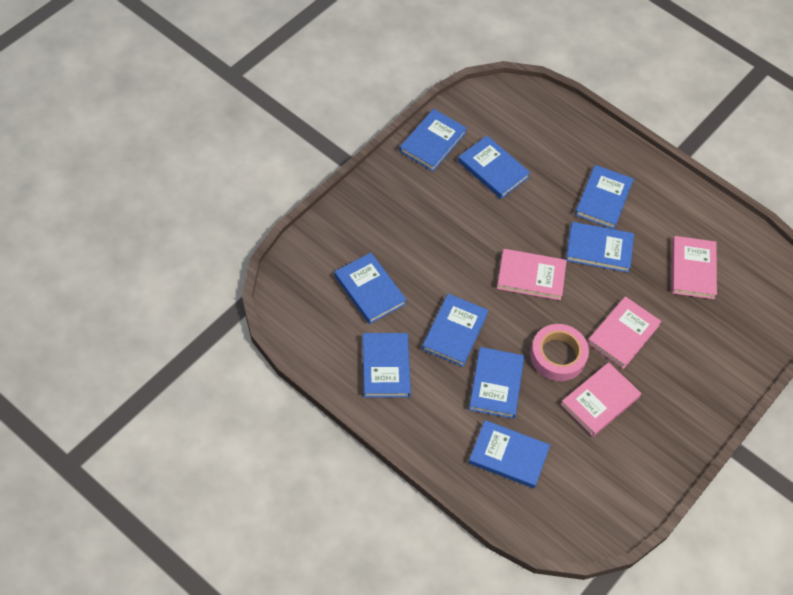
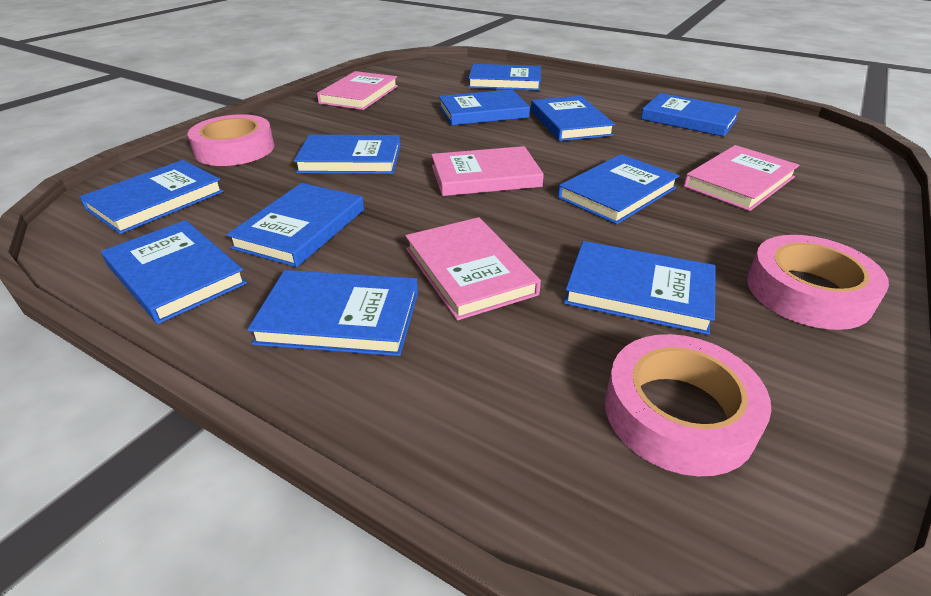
blue book: [334,253,407,324] [362,333,411,398] [399,109,467,171] [422,294,489,367] [458,136,531,199] [468,420,550,489] [469,347,524,419] [566,222,634,273] [575,165,634,229] = 9 -> [80,160,224,234] [101,220,247,324] [226,183,364,267] [247,270,418,356] [294,135,400,174] [439,89,530,126] [468,64,541,90] [531,96,615,141] [558,154,679,224] [564,241,716,335] [641,93,741,137] = 11
pink tape: [530,324,589,381] = 1 -> [188,114,274,166] [605,334,771,476] [747,235,889,330] = 3

